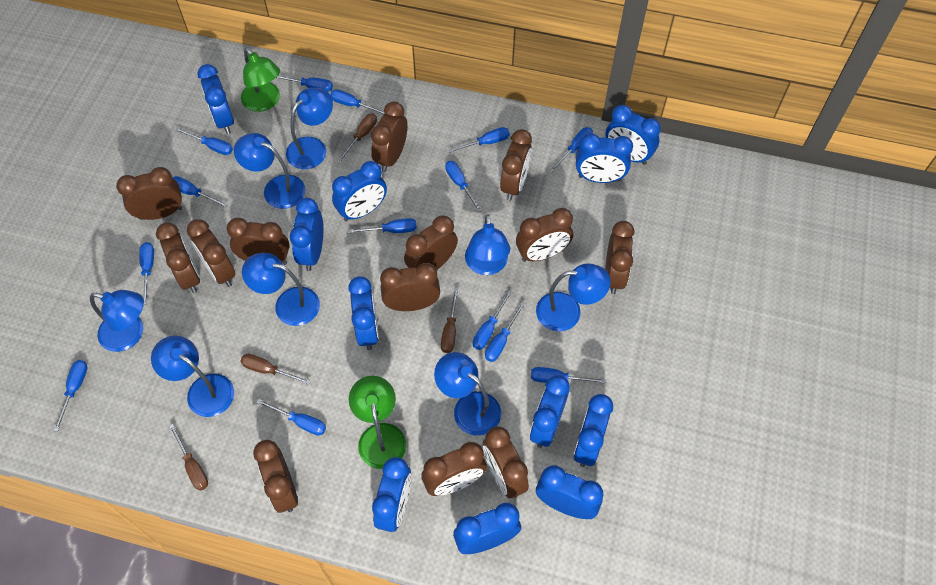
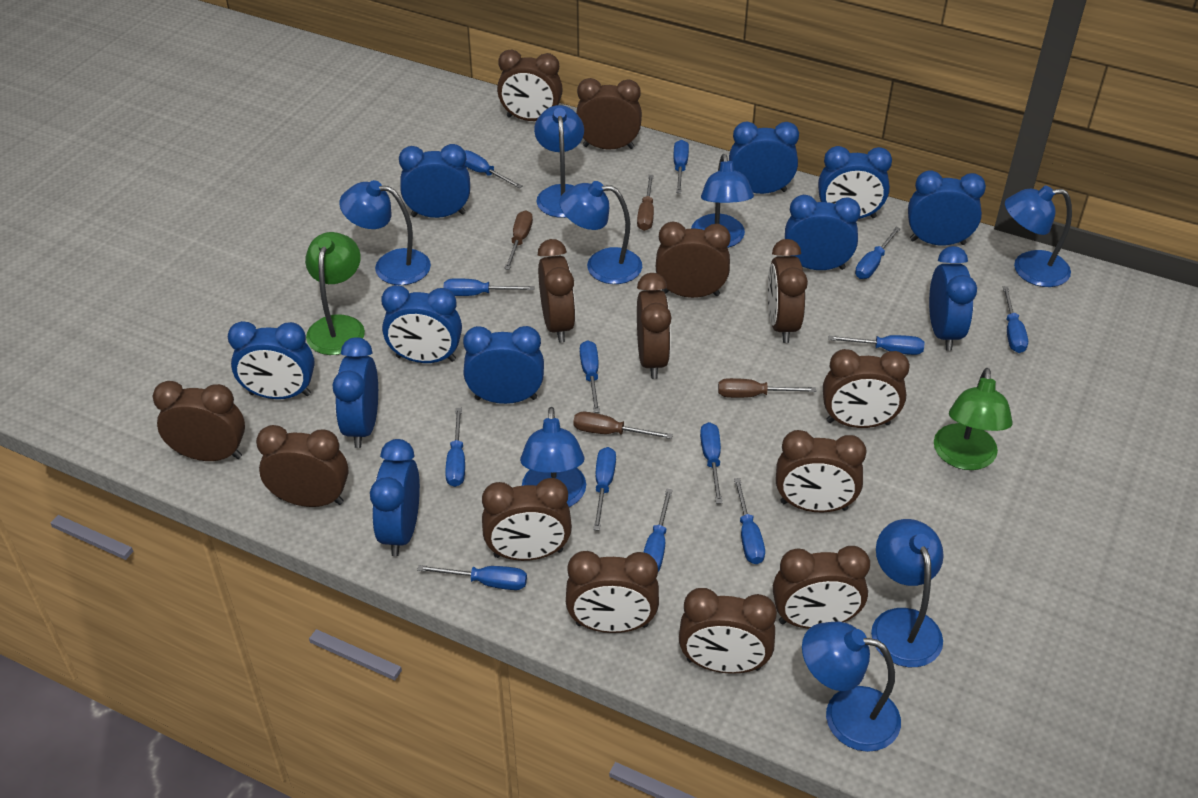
blue screwdriver: [53,360,87,432] [139,242,154,305] [172,176,228,207] [175,128,233,155] [257,399,326,435] [276,76,333,92] [330,89,385,114] [348,218,417,233] [445,161,482,212] [448,127,510,153] [473,290,512,350] [485,302,525,362] [531,367,606,383] [550,127,593,172] = 14 -> [417,565,527,590] [444,278,535,296] [445,408,465,487] [464,150,522,188] [580,340,600,413] [593,447,616,531] [644,488,673,572] [674,140,689,193] [700,422,722,504] [734,478,765,564] [829,335,924,355] [855,227,901,279] [1003,286,1028,353] = 13
brown clock: [116,167,182,220] [156,223,200,293] [187,219,235,287] [227,218,290,265] [253,440,298,513] [371,101,407,172] [380,263,440,311] [404,215,458,270] [421,442,487,496] [483,426,529,498] [500,129,532,201] [516,208,573,262] [605,221,635,294] = 13 -> [153,381,245,461] [256,425,349,507] [482,478,572,561] [497,50,563,121] [538,239,575,343] [566,551,659,633] [576,78,642,150] [637,273,672,379] [656,222,731,298] [679,588,777,674] [768,239,808,343] [773,546,870,629] [776,430,866,512] [823,349,910,428] = 14

